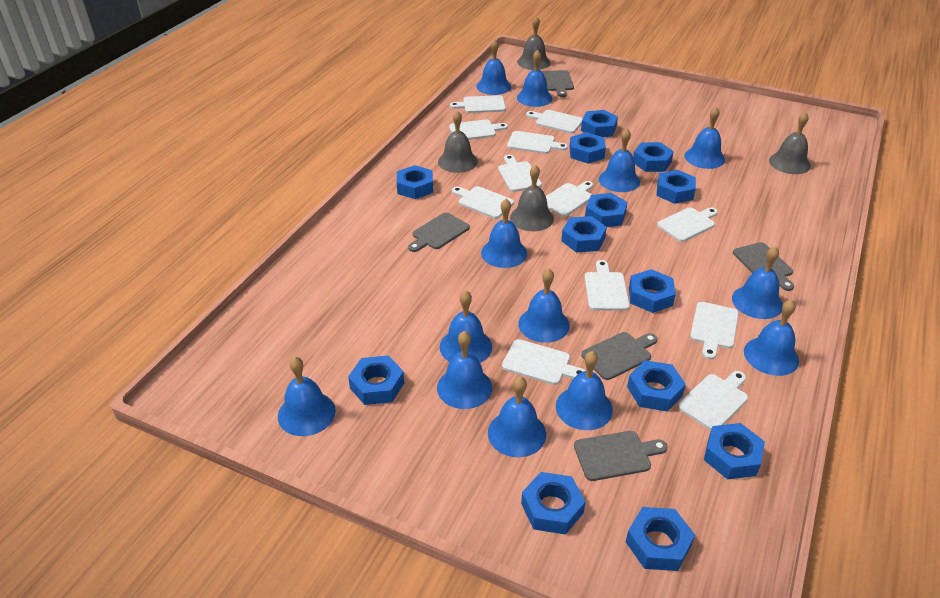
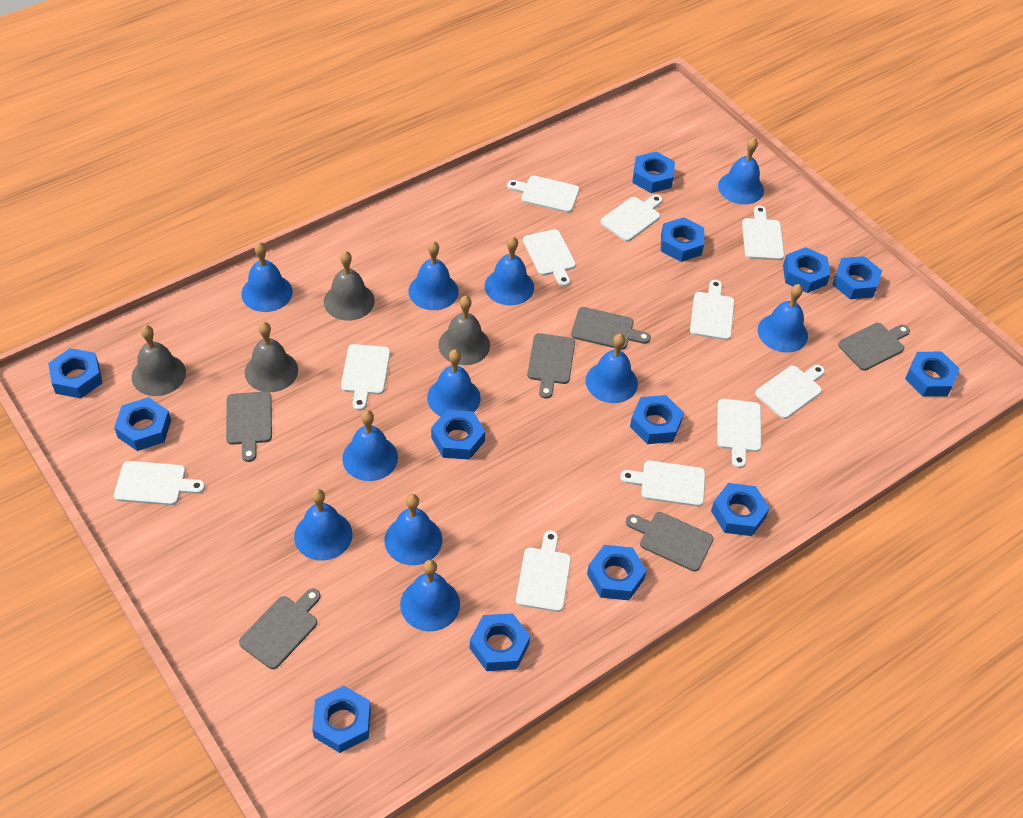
blue bell: [278,357,336,436] [437,331,492,409] [440,290,492,363] [477,39,511,95] [481,199,527,268] [488,376,546,457] [517,50,552,107] [518,268,570,343] [556,351,613,430] [599,129,640,192] [685,107,725,169] [732,246,783,319] [744,299,799,376] = 13 -> [241,242,293,312] [294,489,353,561] [342,410,398,481] [384,494,442,565] [400,560,460,631] [408,241,459,310] [427,349,481,416] [485,237,534,305] [586,334,638,403] [718,138,764,205] [758,284,808,353] = 11
grey cutting board: [408,212,470,252] [542,70,574,97] [574,431,668,481] [581,332,658,380] [733,242,794,291] = 5 -> [226,392,272,462] [239,588,321,669] [527,333,575,399] [571,307,651,350] [626,512,714,572] [838,323,910,371] = 6
white cutting board: [449,120,508,140] [450,95,506,113] [452,186,514,219] [498,155,542,192] [502,339,585,385] [507,131,568,154] [526,110,583,133] [546,181,593,217] [584,260,630,311] [657,207,718,242] [678,371,748,430] [690,302,739,360] = 12 -> [114,461,205,505] [341,344,390,411] [507,176,580,213] [516,531,571,612] [523,229,576,287] [600,195,663,242] [620,461,706,507] [690,280,735,340] [717,399,761,468] [742,206,784,260] [755,365,825,419] = 11

